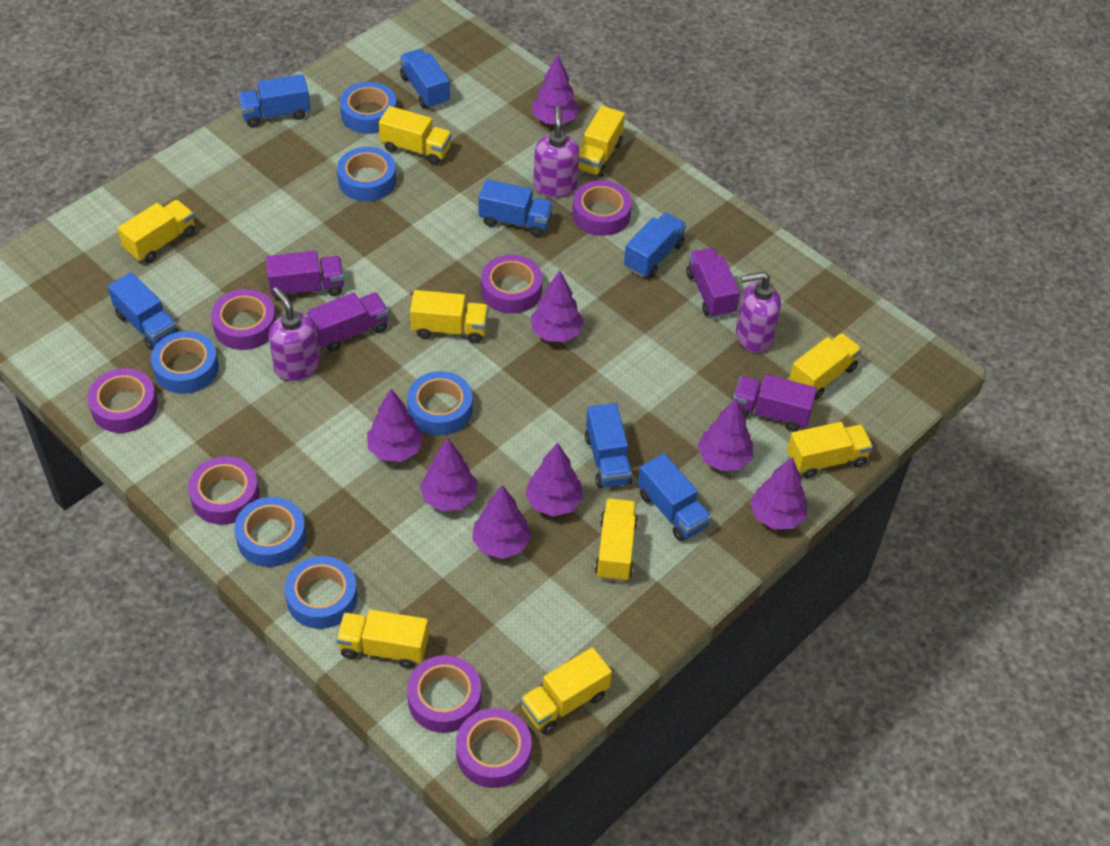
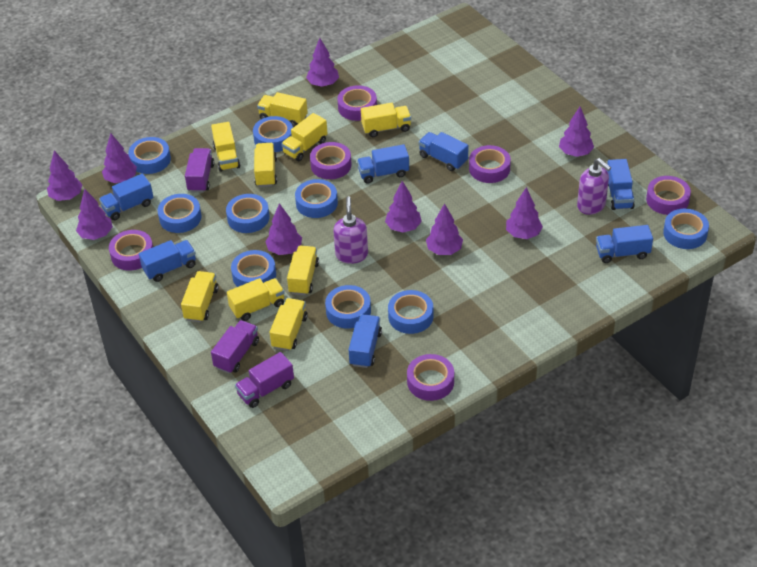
blue tape: [151,331,219,394] [234,497,306,567] [284,556,358,629] [337,147,396,201] [340,82,397,134] [407,371,473,435] = 6 -> [128,137,171,174] [157,194,202,233] [226,194,269,233] [231,250,276,287] [253,116,293,152] [295,179,338,218] [325,285,371,329] [388,290,433,334] [663,209,709,249] = 9
purple soap dispenser: [269,287,320,381] [534,106,579,198] [736,272,781,353] = 3 -> [333,196,368,264] [577,158,611,215] = 2
purple tape: [88,368,158,433] [188,456,260,525] [211,289,276,350] [407,655,481,733] [456,708,532,788] [481,255,543,314] [572,180,632,236] = 7 -> [109,230,153,271] [310,142,351,179] [337,85,377,121] [407,354,454,401] [469,145,511,183] [646,176,691,215] = 6
purple tree: [367,389,424,462] [420,438,477,511] [472,485,531,559] [525,443,583,516] [531,270,584,342] [532,55,579,125] [698,398,753,471] [750,457,807,529] = 8 -> [47,151,83,201] [76,188,113,240] [102,133,137,183] [265,203,302,255] [306,38,339,87] [385,181,422,233] [426,203,463,255] [506,187,543,239] [559,107,594,157] = 9
purple truck: [266,251,344,301] [308,293,389,352] [686,248,740,318] [733,374,817,432] = 4 -> [185,148,214,192] [211,320,259,374] [235,352,294,408] = 3

